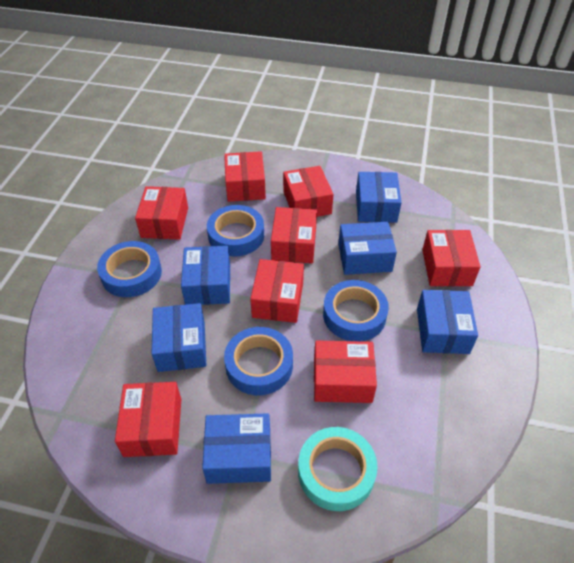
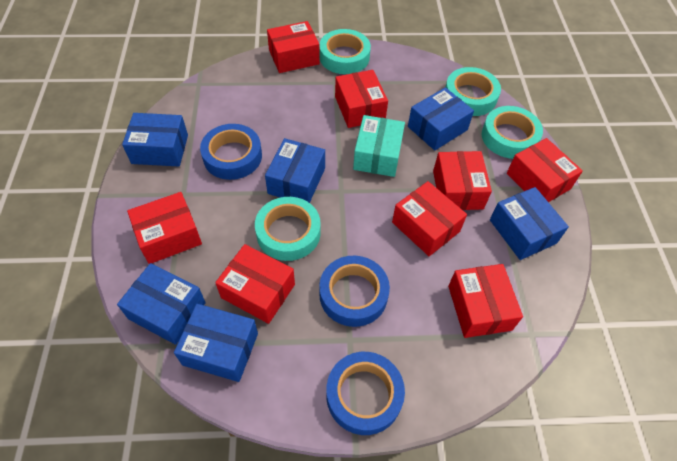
blue tape: [97,241,162,297] [207,205,264,256] [224,327,293,395] [323,280,389,341] = 4 -> [200,124,262,180] [319,256,390,327] [326,352,405,435] = 3
turquoise box: none = 0 -> [353,115,405,177] = 1
turquoise tape: [298,427,378,511] = 1 -> [255,197,321,261] [320,29,371,74] [446,67,501,116] [482,106,543,159] = 4

